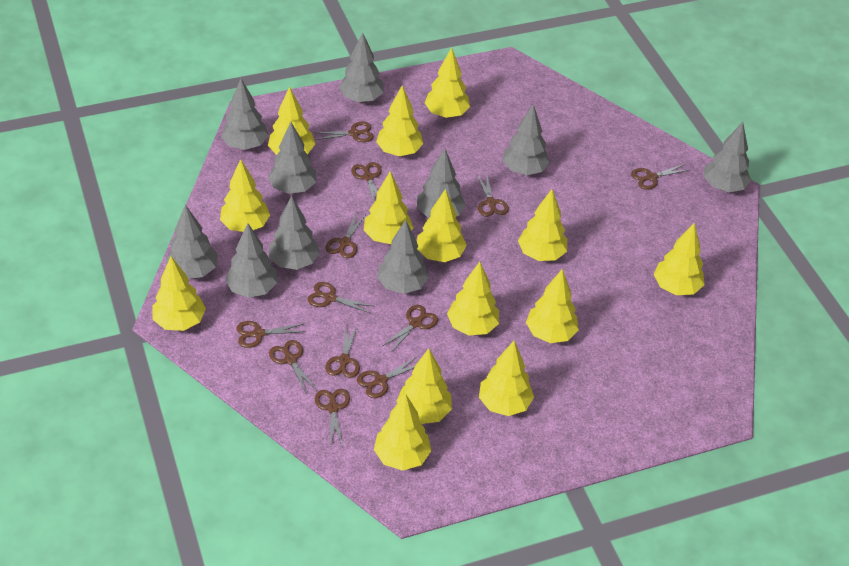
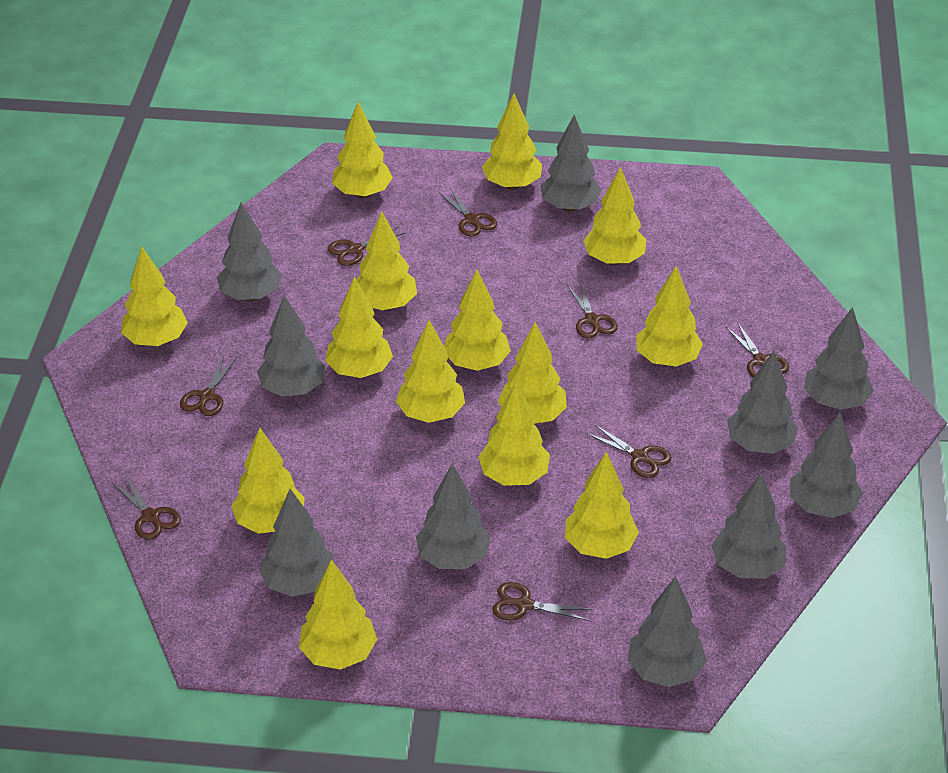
brown scissors: [237,321,306,348] [269,340,317,395] [308,282,375,314] [313,122,374,142] [315,389,350,448] [325,325,360,378] [326,214,366,258] [351,162,382,204] [357,357,417,398] [382,305,438,353] [477,172,509,217] [631,164,688,190] = 12 -> [112,476,181,540] [180,356,237,416] [327,226,406,266] [439,188,497,236] [492,582,592,621] [567,282,618,338] [586,424,672,478] [725,322,789,378] = 8

